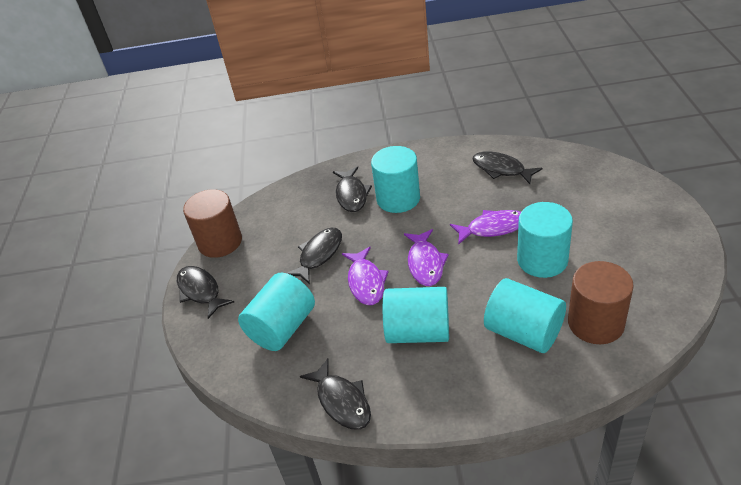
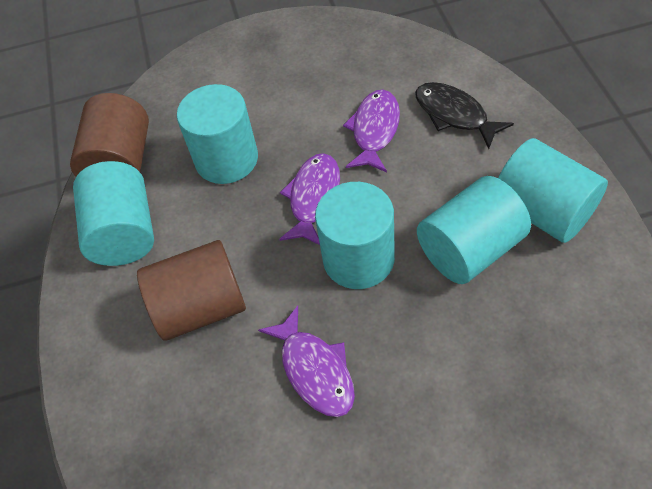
black fish: [177,266,234,319] [287,228,342,284] [300,358,371,430] [333,166,372,212] [472,151,542,184] = 5 -> [415,82,514,149] = 1

